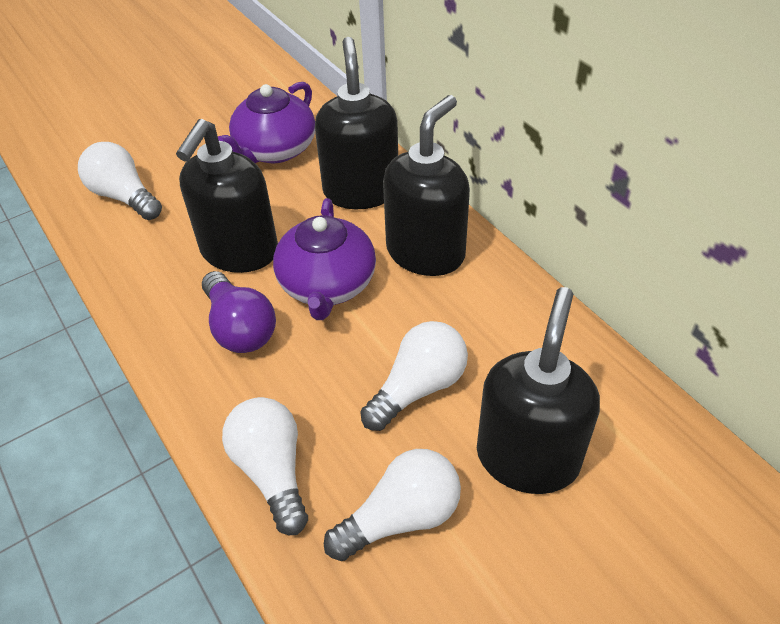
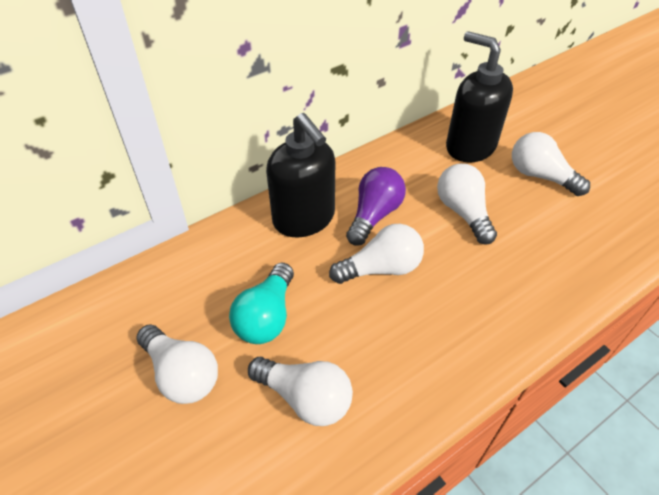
black soap dispenser: [176,119,278,273] [315,37,398,209] [383,95,470,276] [477,287,600,494] = 4 -> [266,113,335,238] [446,31,513,163] = 2
purple teapot: [218,82,315,163] [273,198,376,320] = 2 -> none = 0
turquoise light bulb: none = 0 -> [229,263,294,344] = 1
white light bulb: [78,142,162,220] [222,397,308,535] [324,449,461,561] [360,321,468,431] = 4 -> [136,324,218,404] [248,357,353,426] [329,224,424,284] [437,164,497,245] [512,132,590,196] = 5

